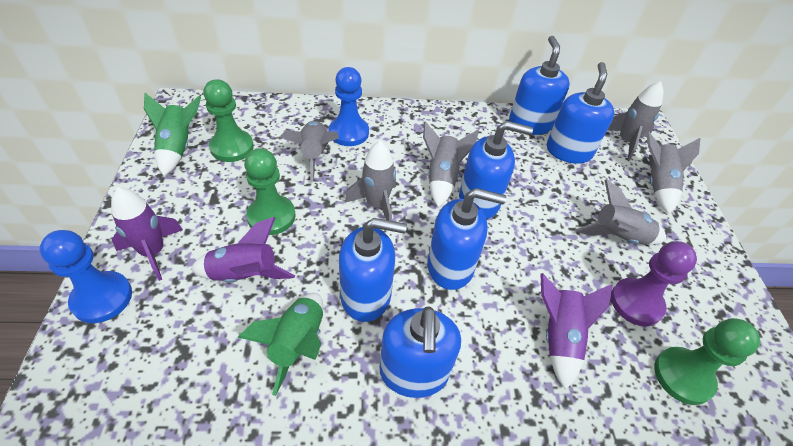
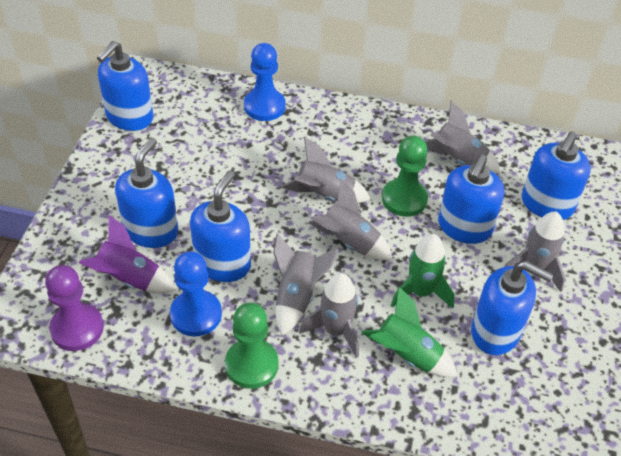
green pawn: [203,79,254,162] [244,148,295,235] [654,318,760,405] = 3 -> [225,303,279,389] [382,136,428,217] = 2
purple rocket: [111,187,183,281] [191,217,295,282] [540,273,613,390] = 3 -> [79,215,176,293] = 1

